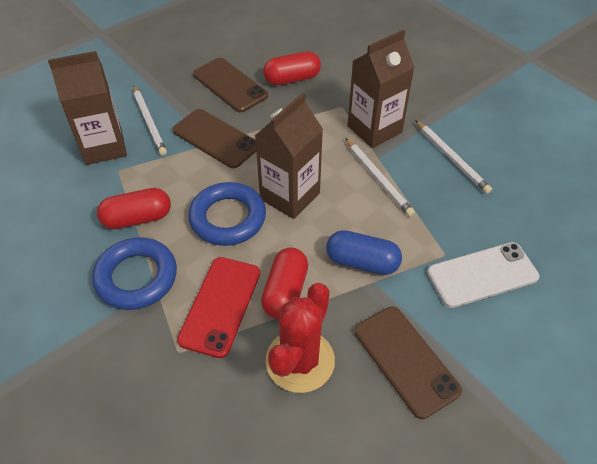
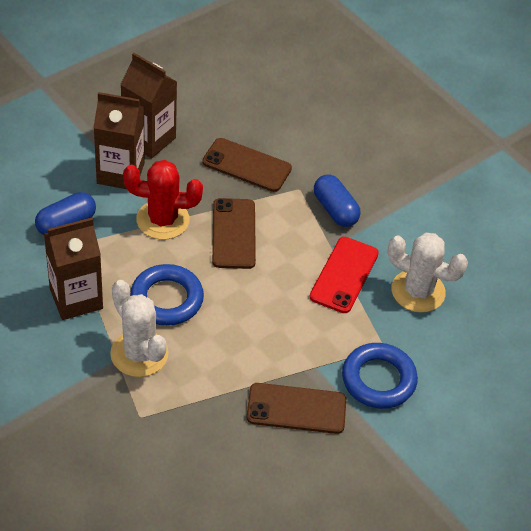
blue capsule: [326,230,402,275] = 1 -> [35,192,96,235] [314,175,361,227] = 2
red capsule: [97,188,171,229] [261,247,308,319] [263,51,321,85] = 3 -> none = 0
white cactus: none = 0 -> [110,280,168,377] [387,233,468,313] = 2
white pencil: [133,85,167,156] [345,138,415,217] [415,120,492,194] = 3 -> none = 0
white phone: [427,242,539,308] = 1 -> none = 0

